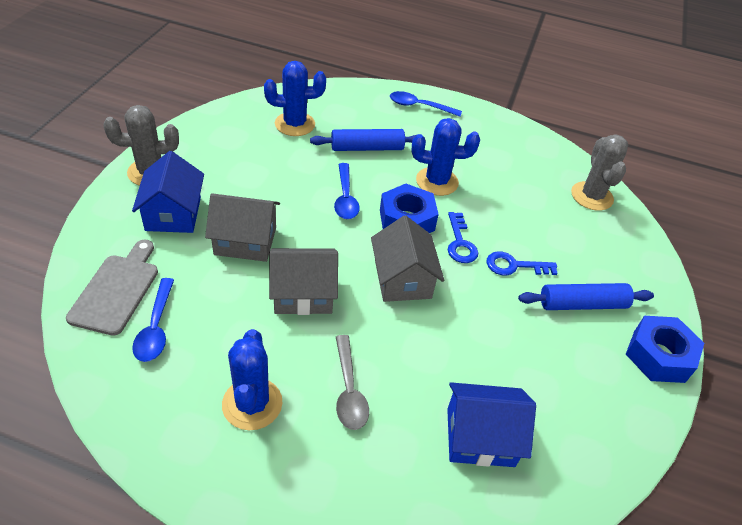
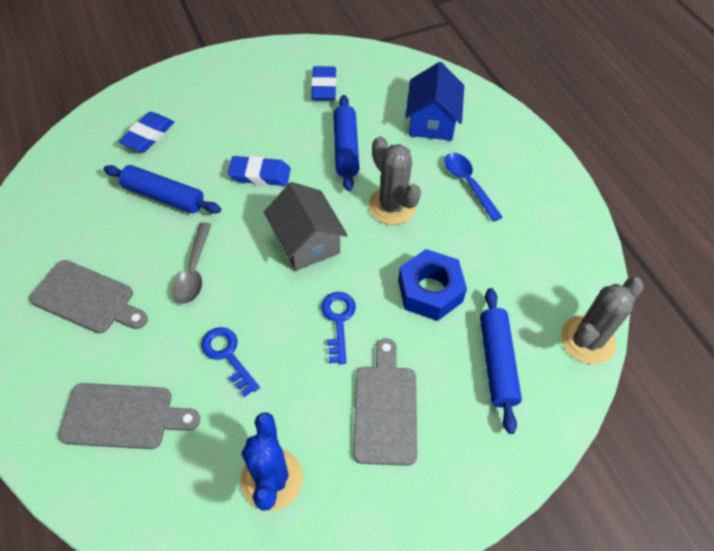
blue cactus: [222,329,283,430] [264,61,326,136] [411,118,480,196] = 3 -> [241,412,303,511] = 1
blue eraser: none = 0 -> [119,112,174,152] [228,156,291,186] [311,66,337,100] = 3
blue house: [132,151,204,233] [447,382,536,467] = 2 -> [405,62,464,141] = 1
blue nut: [380,184,439,233] [626,316,704,383] = 2 -> [398,249,467,321] = 1
blue rolling pin: [310,129,425,151] [518,283,654,310] = 2 -> [104,165,221,214] [333,95,360,191] [480,288,522,434] = 3
blue spoon: [132,278,174,362] [334,163,360,219] [390,91,462,117] = 3 -> [444,153,502,222] = 1
grey cutting board: [66,240,158,336] = 1 -> [29,260,148,333] [59,383,200,449] [353,338,417,466] = 3
grey house: [205,193,280,262] [269,248,338,315] [371,216,444,302] = 3 -> [264,182,348,271] = 1

